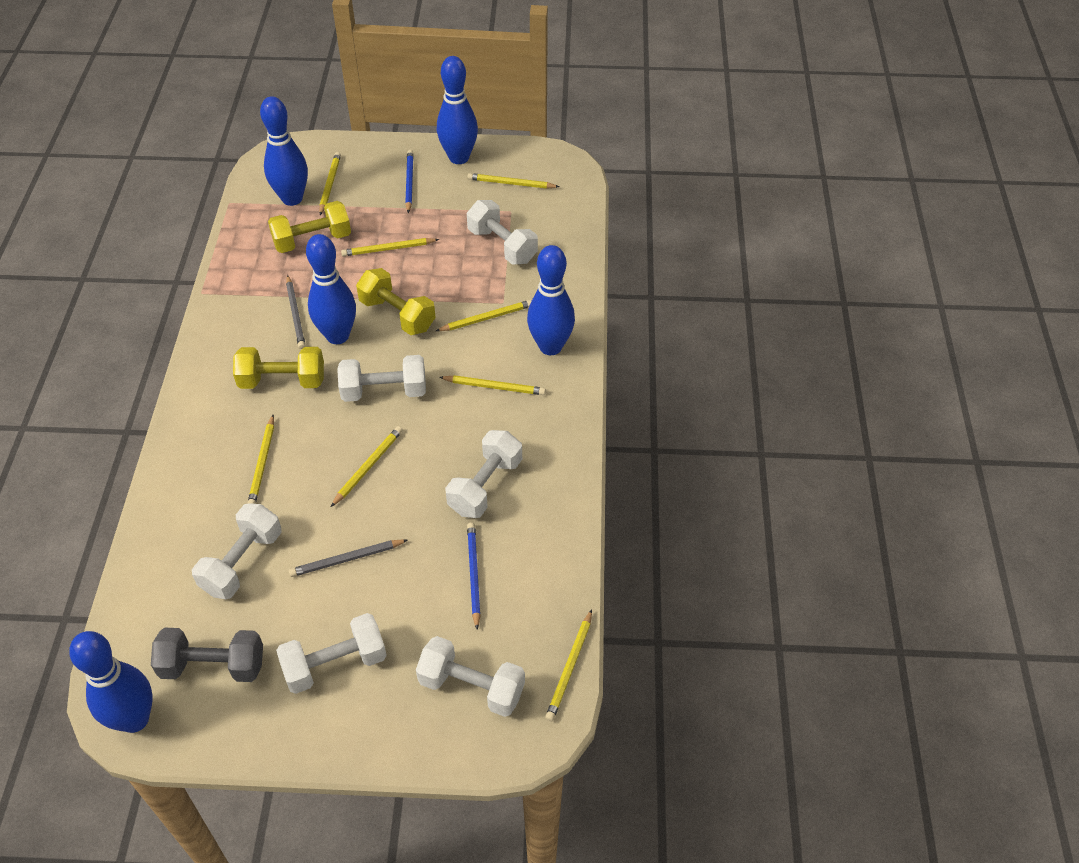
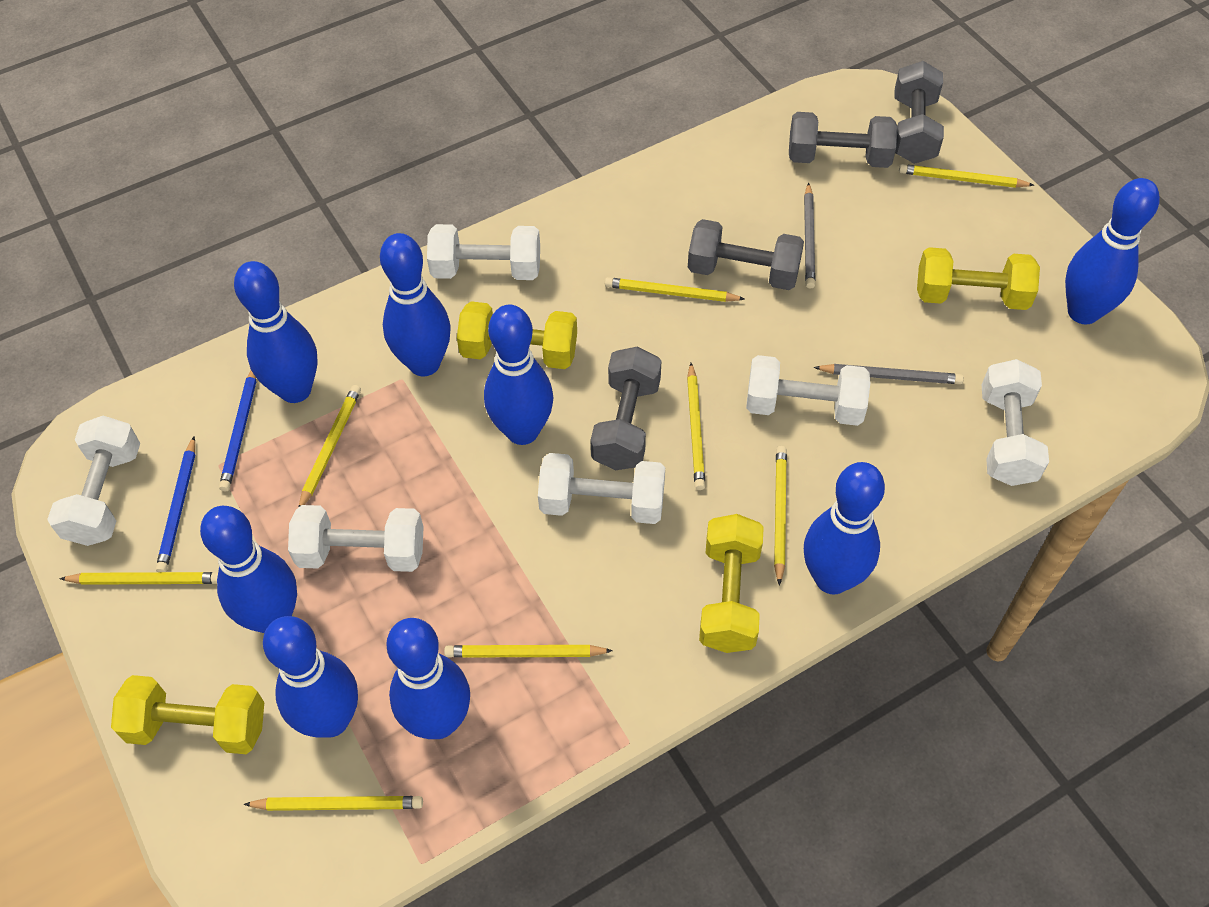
blue bowling pin: [69,631,153,733] [260,96,308,206] [306,234,356,344] [437,56,478,164] [527,245,575,355] = 5 -> [200,506,297,633] [234,261,318,403] [263,616,358,738] [380,233,451,376] [386,618,470,739] [484,305,553,445] [804,462,885,595] [1065,178,1160,324] = 8
grey dumbbell: [151,628,263,682] = 1 -> [590,346,661,470] [688,219,804,290] [789,112,898,168] [894,61,944,164] = 4
yellow dumbbell: [233,347,324,389] [268,201,351,253] [356,268,436,335] = 3 -> [111,675,264,754] [457,301,577,369] [699,514,764,653] [917,247,1040,310] = 4

